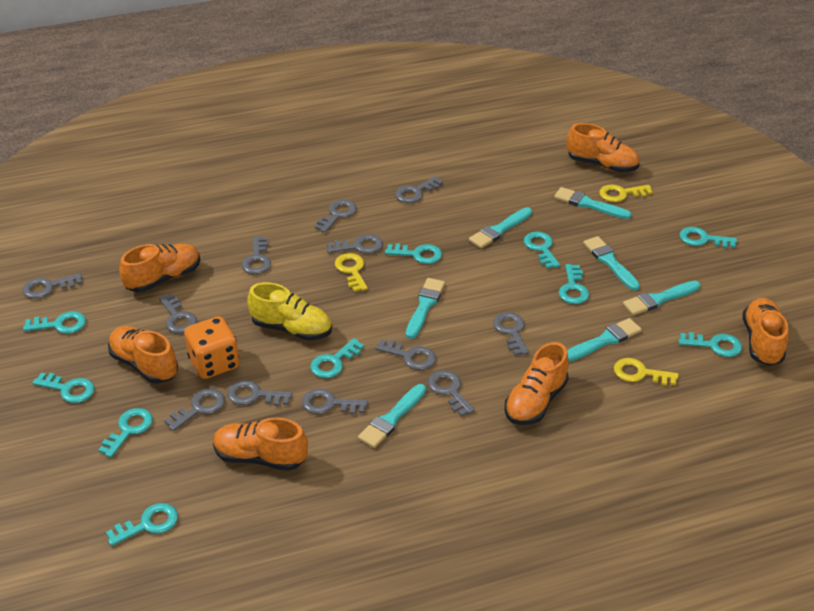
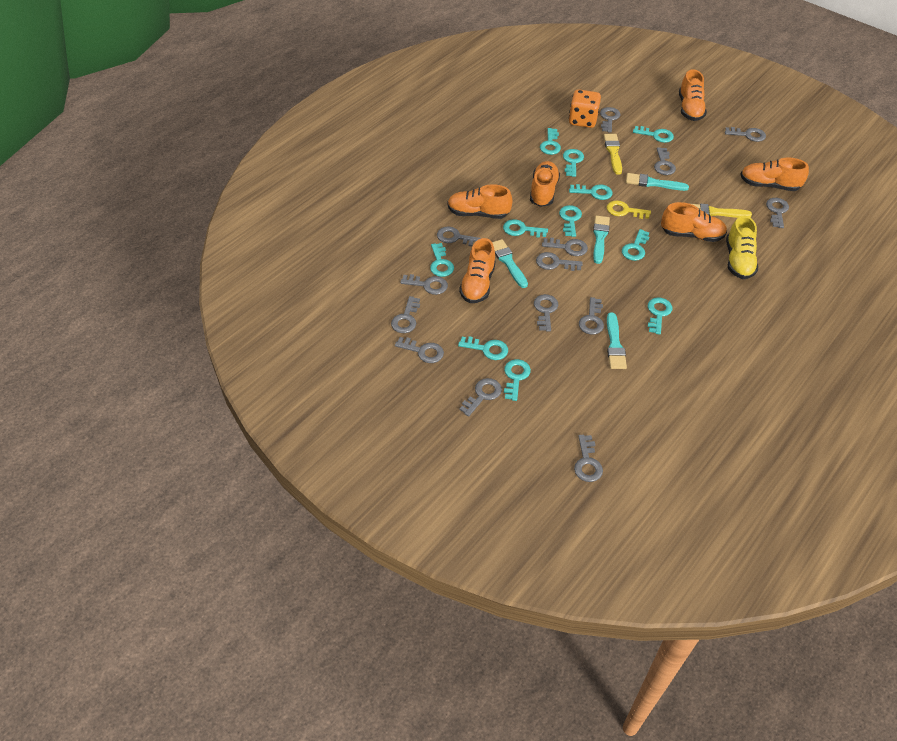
grey key: [22,273,82,299] [159,294,197,334] [164,389,225,431] [227,380,292,406] [242,236,271,274] [302,388,368,414] [315,200,357,233] [327,234,383,254] [375,339,436,370] [395,176,443,203] [428,370,475,417] [493,312,529,356] = 12 -> [391,296,420,333] [395,337,444,363] [400,274,448,295] [437,226,481,247] [459,378,502,416] [534,294,558,332] [536,252,583,271] [542,238,588,256] [574,435,603,482] [579,297,604,335] [600,107,620,133] [654,147,676,175] [725,127,766,142] [766,198,789,228] = 14
turquoise brush: [358,384,426,448] [406,278,445,339] [469,207,532,248] [554,187,632,219] [567,318,642,361] [583,236,640,291] [623,281,700,315] = 7 -> [492,239,528,288] [593,216,610,264] [607,312,627,369] [626,173,689,191] = 4
turquoise key: [23,311,86,334] [33,373,95,403] [98,408,153,458] [106,503,178,546] [310,338,364,378] [385,243,442,264] [524,231,560,269] [559,264,589,304] [679,227,737,248] [679,332,742,357] = 10 -> [430,243,454,277] [458,336,508,360] [503,219,548,238] [504,359,531,401] [540,128,561,155] [559,205,582,237] [563,149,584,177] [569,184,613,200] [622,229,650,261] [633,126,674,143] [648,298,673,335] = 11
yellow brush: none = 0 -> [604,134,622,175] [692,204,752,218] = 2
yellow key: [335,253,368,292] [599,184,653,202] [614,358,678,386] = 3 -> [607,200,651,219] = 1

